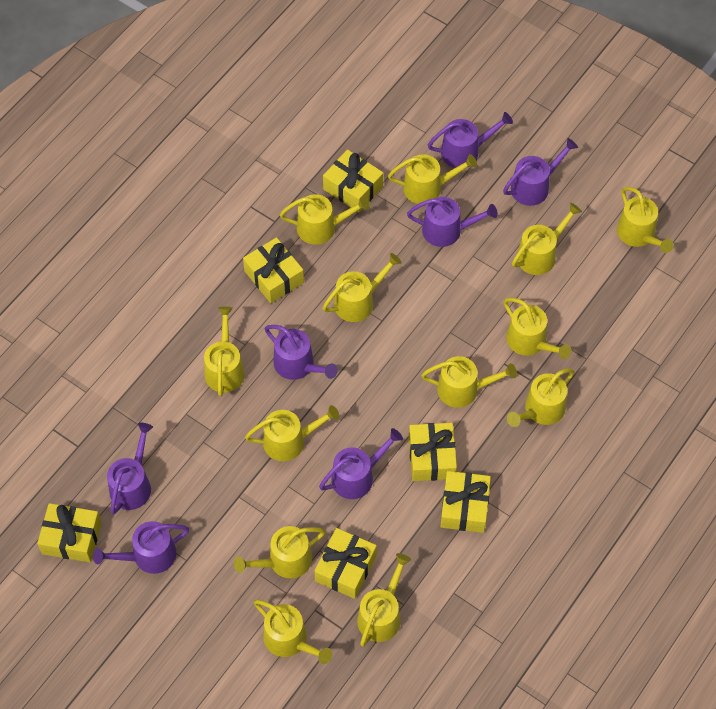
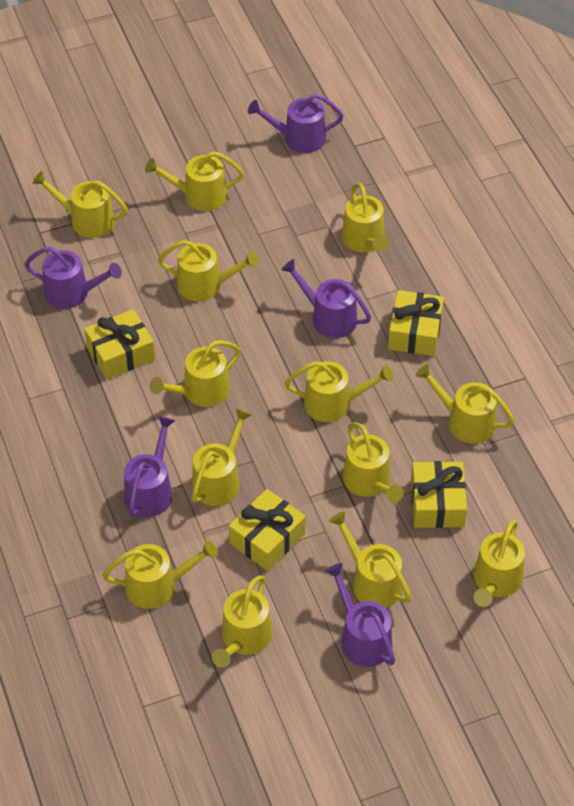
purple watering can: [93,521,189,574] [107,423,153,514] [265,325,338,380] [319,428,403,499] [407,197,498,247] [428,112,513,168] [503,138,578,206] = 7 -> [25,247,122,309] [124,416,175,517] [248,94,344,153] [281,259,371,338] [325,563,395,667] = 5
yellow gift: [37,503,101,562] [243,237,304,303] [314,528,377,599] [323,149,383,212] [409,423,457,481] [440,471,491,533] = 6 -> [84,309,155,380] [229,489,306,571] [388,290,444,356] [411,461,467,528] = 4

